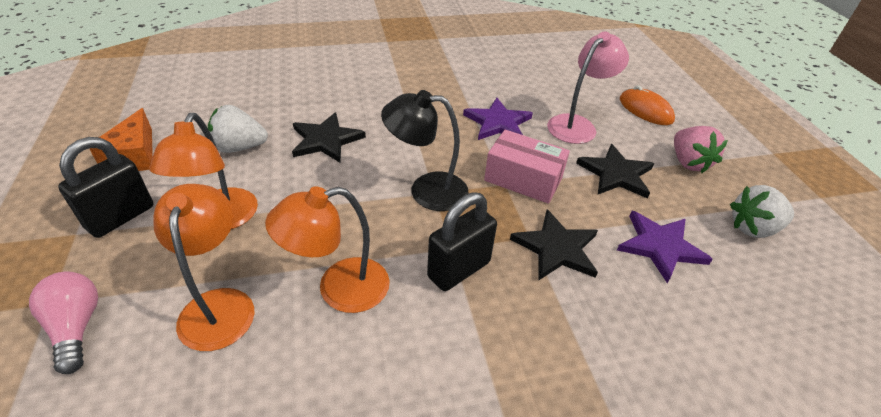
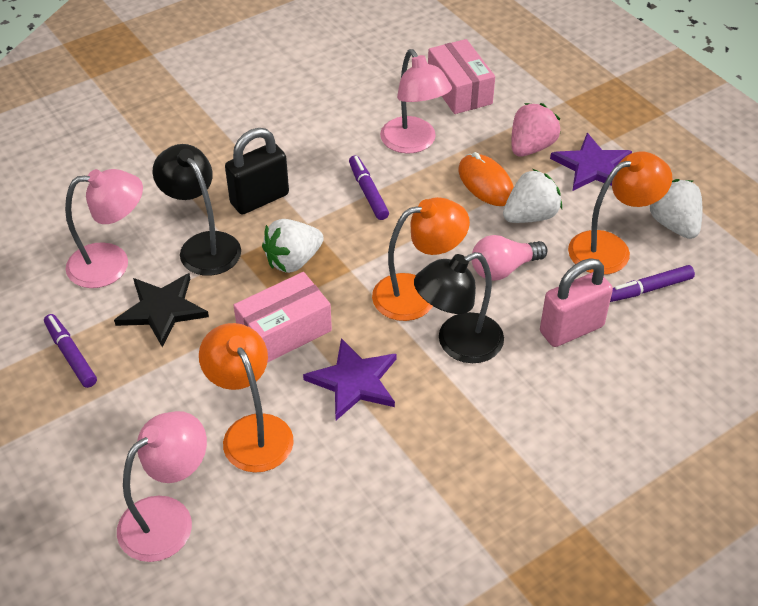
black lamp: [381,90,469,211] = 1 -> [153,144,241,276] [414,252,504,363] = 2
black padlock: [58,137,153,238] [427,192,497,291] = 2 -> [225,128,289,214] = 1
black star: [292,112,366,163] [510,209,598,280] [576,144,654,199] = 3 -> [114,273,209,347] = 1
orange cheese: [89,108,153,171] = 1 -> none = 0
pink box: [484,130,570,204] = 1 -> [234,272,332,363] [428,39,495,114] = 2
pink lamp: [547,32,629,144] = 1 -> [65,169,143,288] [117,411,207,562] [380,49,452,154] = 3
pink padlock: none = 0 -> [540,258,613,347] = 1
purple marker: none = 0 -> [44,314,97,388] [349,155,389,220] [610,265,695,302] = 3
white strawberry: [208,105,268,153] [730,185,794,238] = 2 -> [262,219,324,273] [503,169,562,223] [650,179,702,239] = 3

